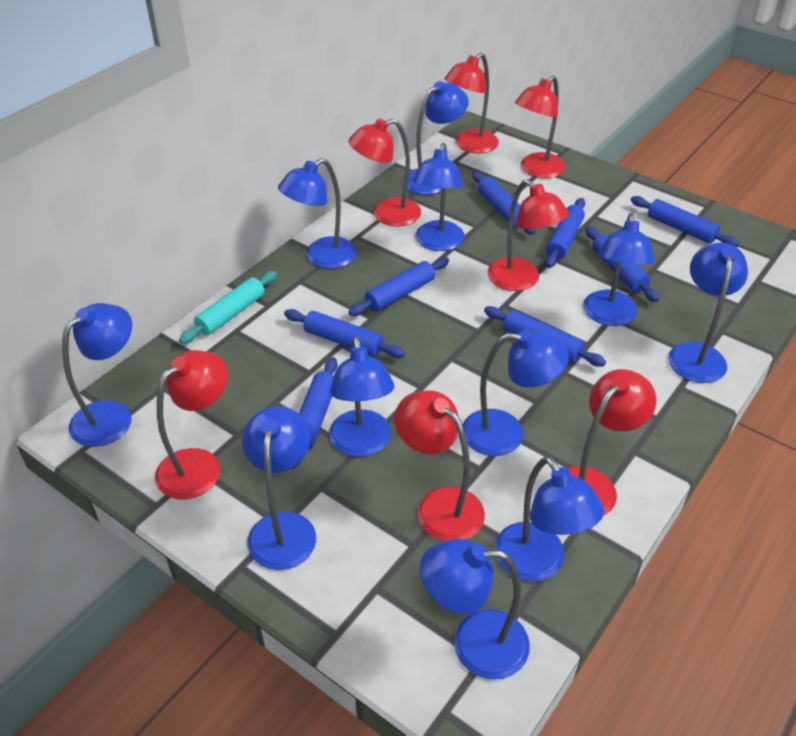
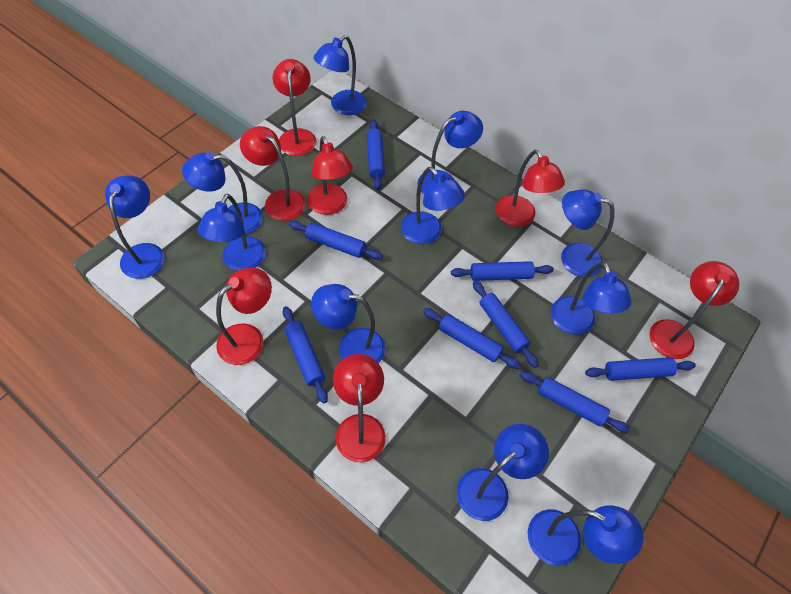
turquoise rolling pin: [179,271,277,344] = 1 -> none = 0

